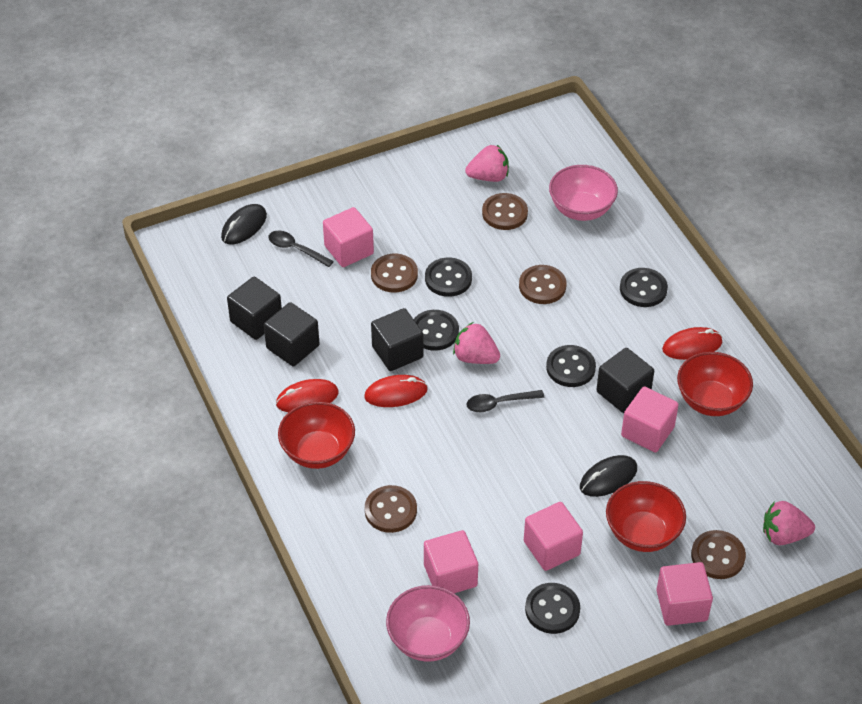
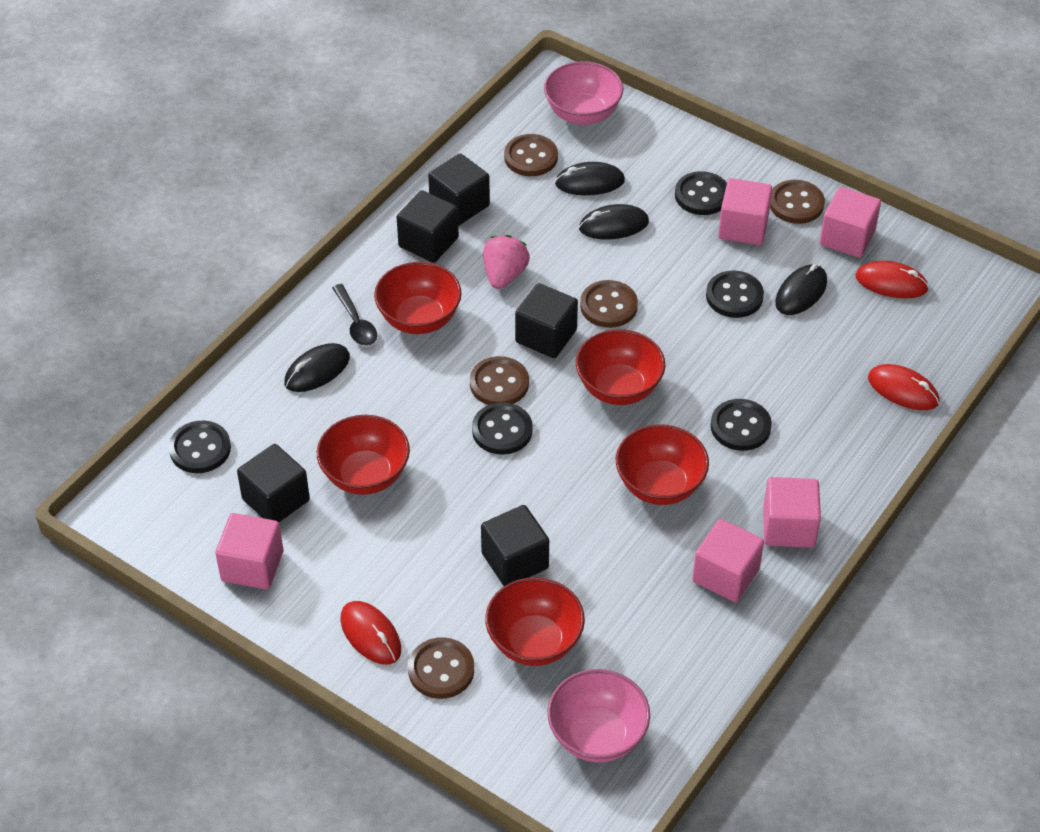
black cube: [227,277,282,340] [264,302,320,366] [371,308,423,371] [596,348,654,413] = 4 -> [237,444,310,522] [397,190,459,263] [428,153,490,225] [481,505,549,586] [515,283,578,358] = 5
black mouse: [221,204,267,244] [580,455,637,497] = 2 -> [284,343,350,392] [555,162,625,195] [579,204,649,239] [775,264,827,315] = 4
black spoon: [268,231,334,267] [467,390,544,412] = 2 -> [332,284,377,346] = 1
pink strawberry: [453,322,500,364] [465,145,509,182] [763,501,815,545] = 3 -> [483,235,530,289] = 1
red bowl: [278,402,355,469] [606,481,686,552] [677,352,753,416] = 3 -> [317,415,410,495] [374,262,462,334] [485,577,585,666] [576,329,665,405] [616,424,709,505] = 5

